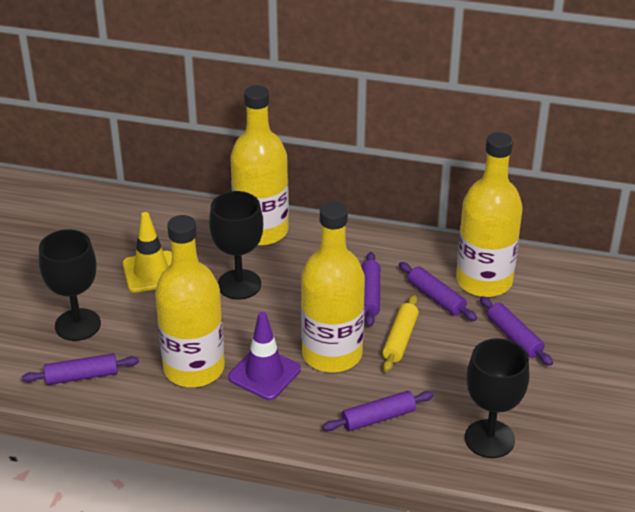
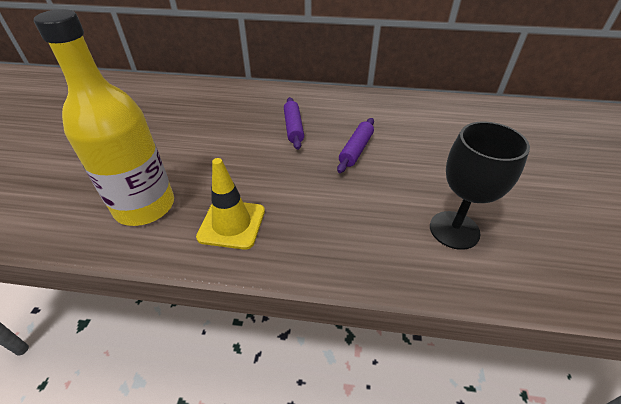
black goblet: [39,229,101,341] [209,191,263,300] [465,338,530,458] = 3 -> [430,122,530,250] = 1
purple rolling pin: [22,354,139,385] [323,391,434,431] [361,252,380,327] [399,262,477,321] [480,296,553,366] = 5 -> [284,97,304,150] [337,118,374,173] = 2
purple traffic cone: [228,312,301,400] = 1 -> none = 0
yellow bottle: [155,215,225,387] [230,85,289,246] [301,201,365,372] [456,132,523,297] = 4 -> [34,9,174,226] = 1
yellow rolling pin: [382,295,419,372] = 1 -> none = 0

